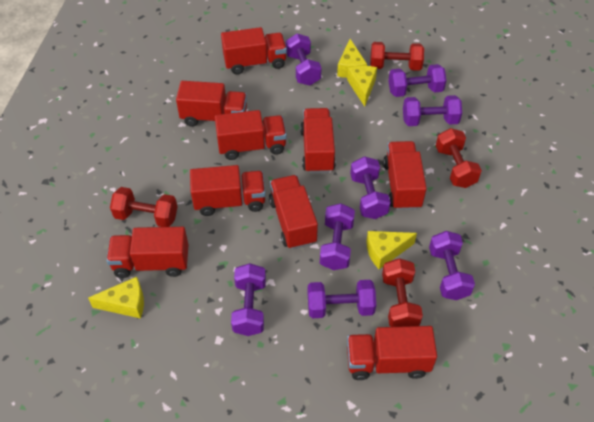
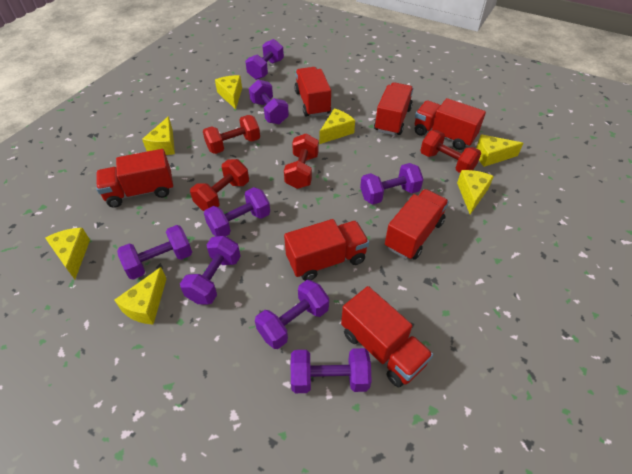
red truck: [107,227,189,278] [176,81,247,127] [190,165,266,216] [215,110,287,160] [221,27,287,75] [269,175,318,249] [300,108,336,173] [347,326,437,380] [383,141,427,210] = 9 -> [96,149,173,208] [284,219,369,281] [294,67,331,117] [341,286,433,387] [374,82,413,135] [385,189,449,260] [415,98,486,150] = 7
yellow cheese: [88,277,144,319] [337,39,367,78] [347,66,377,107] [366,231,417,269] = 4 -> [45,228,90,279] [114,267,167,324] [142,116,175,155] [215,75,242,109] [319,109,355,144] [457,170,494,214] [476,134,523,167] = 7

